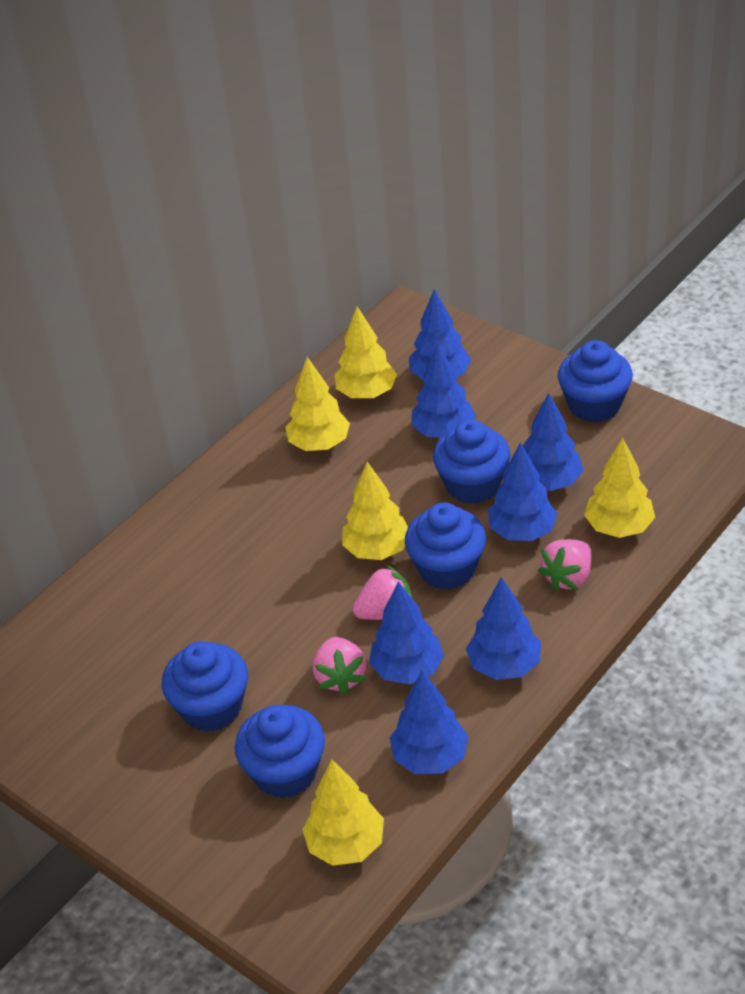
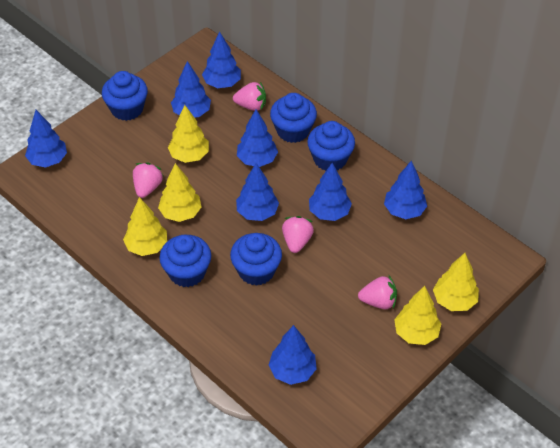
blue tree: [369,581,444,684] [390,671,468,774] [409,289,471,380] [411,344,476,438] [466,577,541,680] [488,442,558,541] [523,393,584,491] = 7 -> [25,110,67,168] [171,61,211,117] [202,31,241,88] [236,163,279,221] [237,109,278,167] [269,325,317,385] [309,163,352,221] [384,161,427,219] = 8
pink strawberry: [313,637,367,695] [353,565,412,620] [538,539,592,591] = 3 -> [133,162,163,198] [233,82,266,111] [282,216,314,253] [358,276,397,309] = 4

